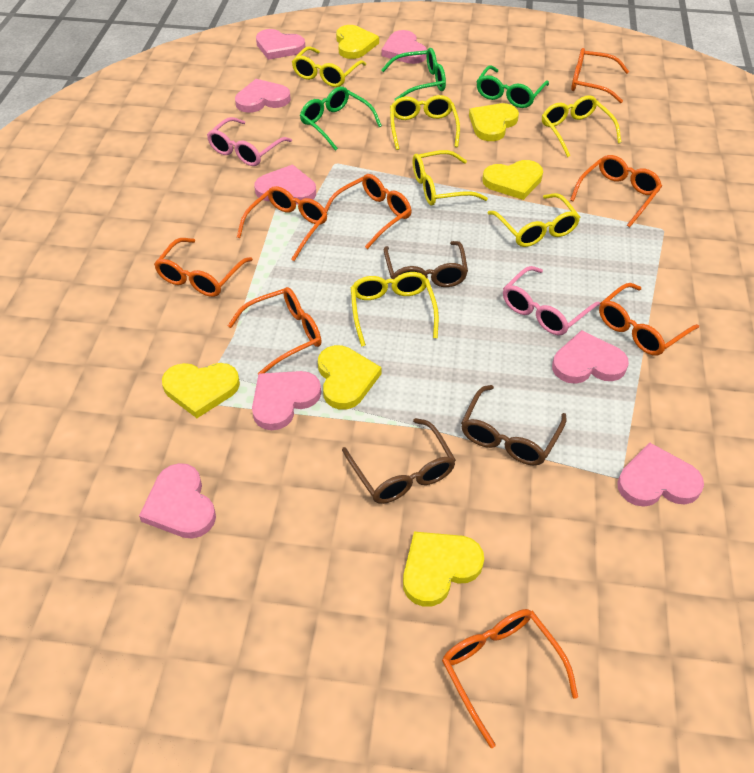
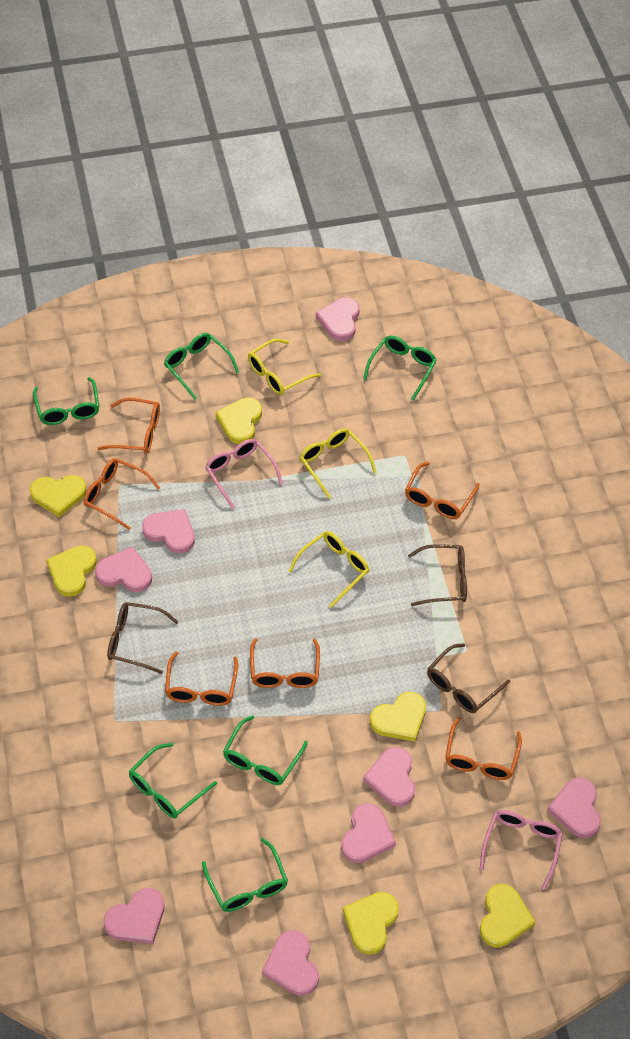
green glasses: [300,87,382,151] [381,48,446,100] [476,65,549,108] = 3 -> [33,377,99,425] [129,743,217,818] [164,333,239,400] [202,838,288,912] [223,715,308,785] [363,335,437,401] = 6
orange glasses: [154,238,253,297] [228,287,321,374] [237,186,327,261] [325,174,412,249] [442,609,578,748] [570,155,662,227] [571,48,629,103] [599,283,699,356] = 8 -> [84,458,160,530] [97,398,160,454] [165,652,238,706] [250,638,320,688] [405,462,480,519] [445,717,522,780] = 6
yellow glasses: [292,46,366,87] [351,272,439,347] [390,95,460,150] [413,150,488,205] [488,193,580,247] [542,95,621,157] = 6 -> [248,339,321,395] [288,531,369,608] [299,428,377,499] = 3

